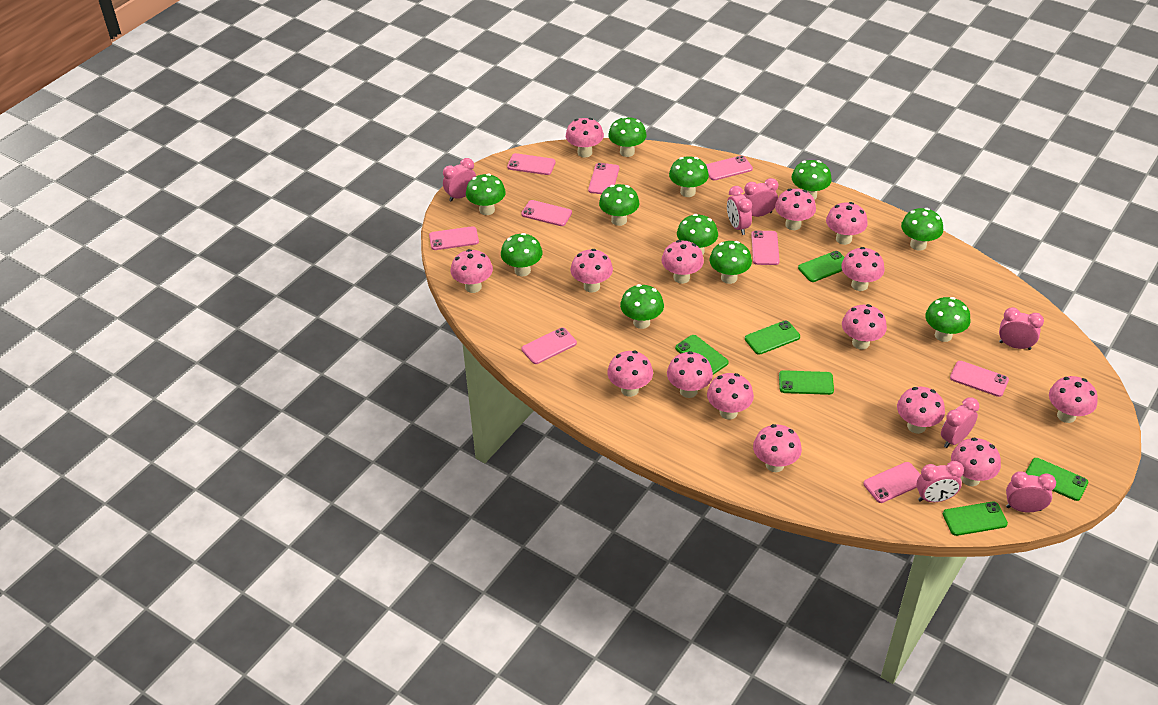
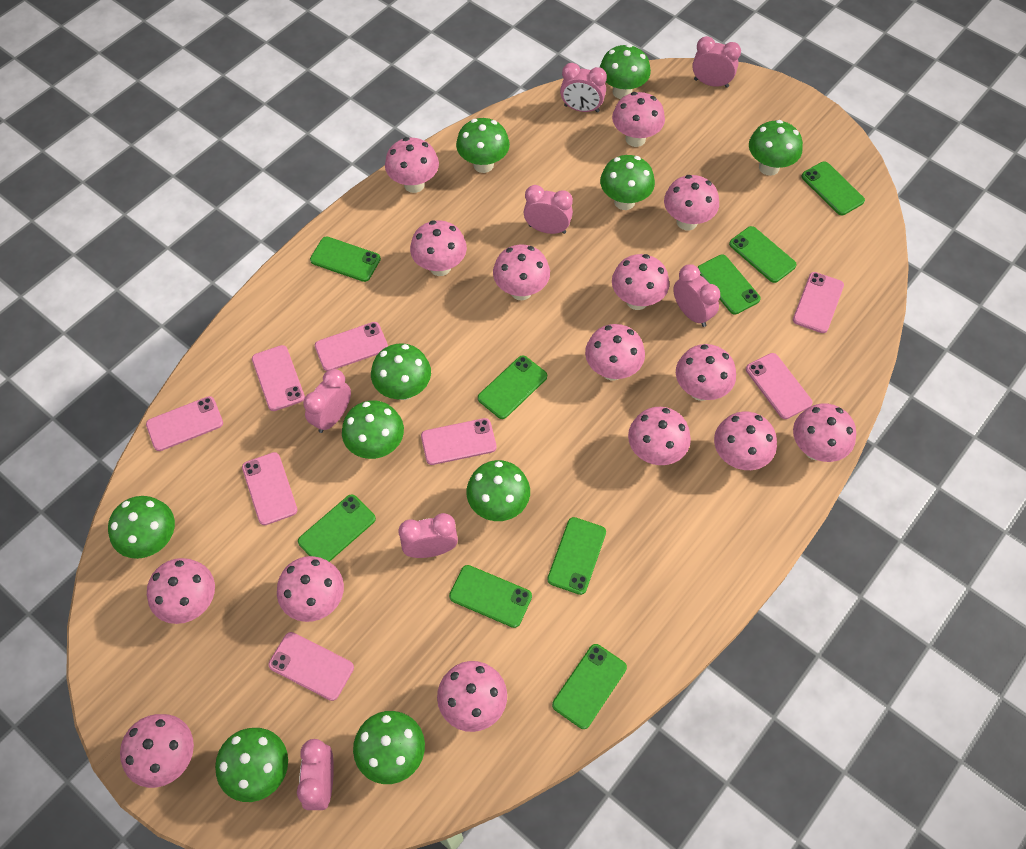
green mushroom: [466,174,506,215] [501,233,542,276] [599,184,639,226] [608,116,647,157] [620,284,664,329] [669,156,709,197] [677,214,718,254] [709,241,752,284] [792,160,832,200] [901,208,943,251] [925,297,970,342] = 11 -> [108,496,175,559] [215,728,288,802] [342,400,404,459] [353,711,425,784] [371,343,431,400] [456,118,510,173] [466,460,530,521] [600,44,651,99] [600,155,655,210] [749,120,803,176] = 10
green phone: [675,335,729,375] [745,321,800,355] [779,370,834,395] [798,251,845,282] [943,501,1008,536] [1025,458,1088,501] = 6 -> [298,494,376,562] [310,237,381,282] [449,565,532,628] [478,355,547,419] [547,517,606,595] [552,644,627,729] [698,255,761,314] [729,226,797,283] [801,161,865,215] = 9
pink phone: [429,226,479,250] [507,153,555,175] [521,200,572,226] [522,328,577,364] [588,163,619,194] [706,155,753,181] [751,231,780,265] [863,462,921,503] [950,361,1009,397] = 9 -> [146,396,223,451] [242,452,298,525] [252,345,305,411] [268,632,354,701] [315,322,388,371] [421,418,497,465] [746,353,813,419] [793,272,844,333] = 8

